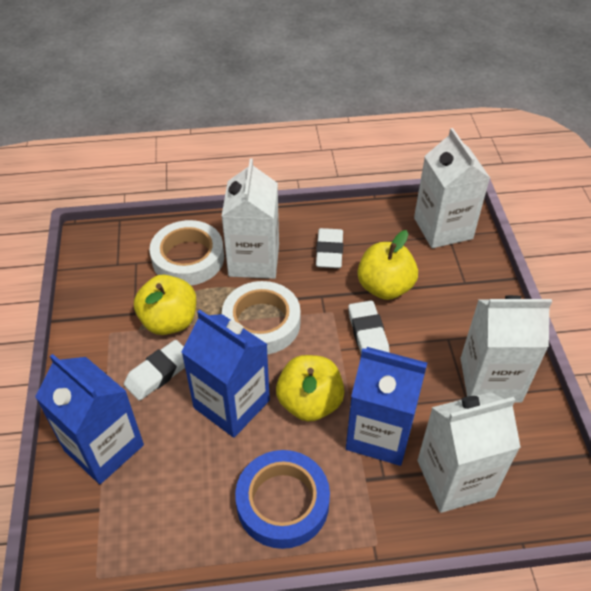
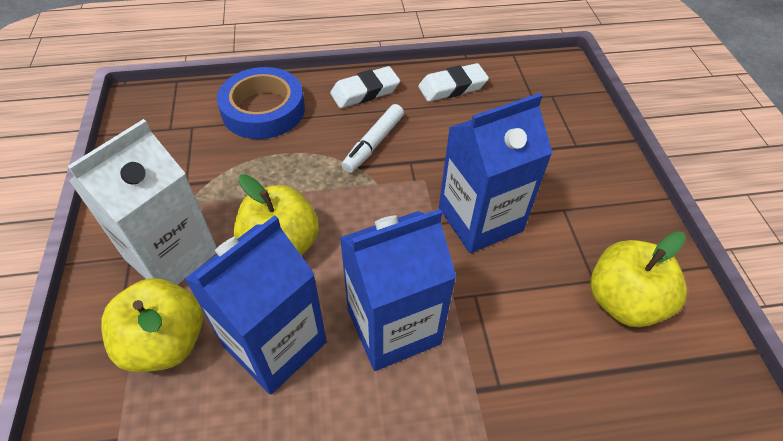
white carton: [222,159,279,279] [414,128,490,248] [417,392,521,513] [461,295,552,403] = 4 -> [68,119,217,285] = 1
white eraser: [124,340,185,401] [316,228,343,268] [348,301,390,353] = 3 -> [330,66,400,108] [418,63,489,102] = 2
white marker: none = 0 -> [342,104,404,173] = 1
white tape: [149,220,224,286] [222,281,301,354] = 2 -> none = 0

